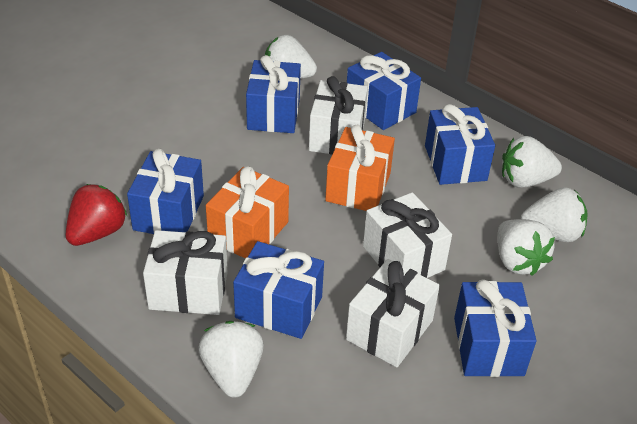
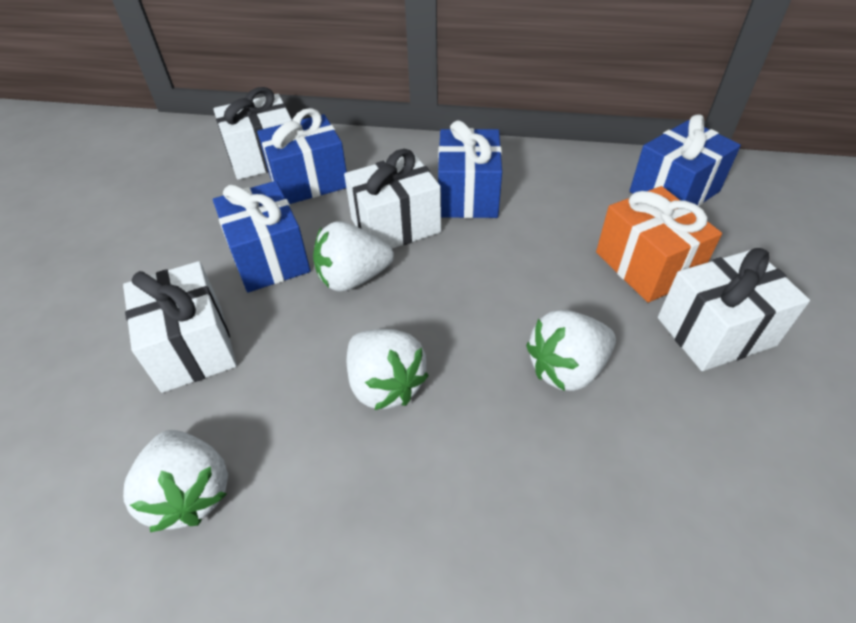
blue gift: [127,149,204,234] [233,241,324,339] [246,55,301,133] [347,52,421,130] [425,104,495,185] [454,279,537,377] = 6 -> [213,181,310,292] [257,108,347,204] [438,120,502,218] [630,114,741,206] = 4
orange gift: [206,166,289,259] [325,125,395,211] = 2 -> [596,186,722,303] = 1
red strawberry: [66,184,127,246] = 1 -> none = 0
white strawberry: [198,321,264,398] [265,35,317,79] [497,219,555,276] [502,136,562,188] [521,187,588,242] = 5 -> [123,430,228,532] [313,221,394,291] [347,329,429,410] [526,310,616,391] = 4

